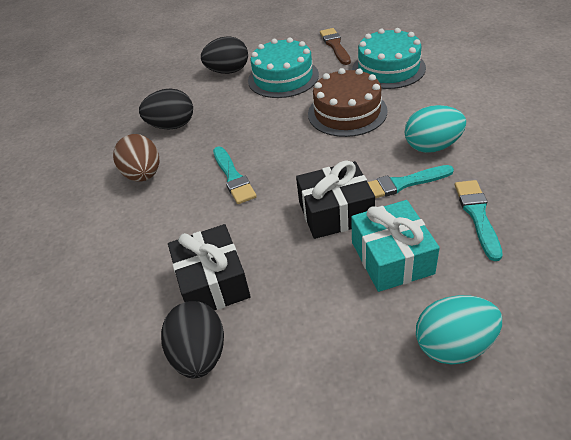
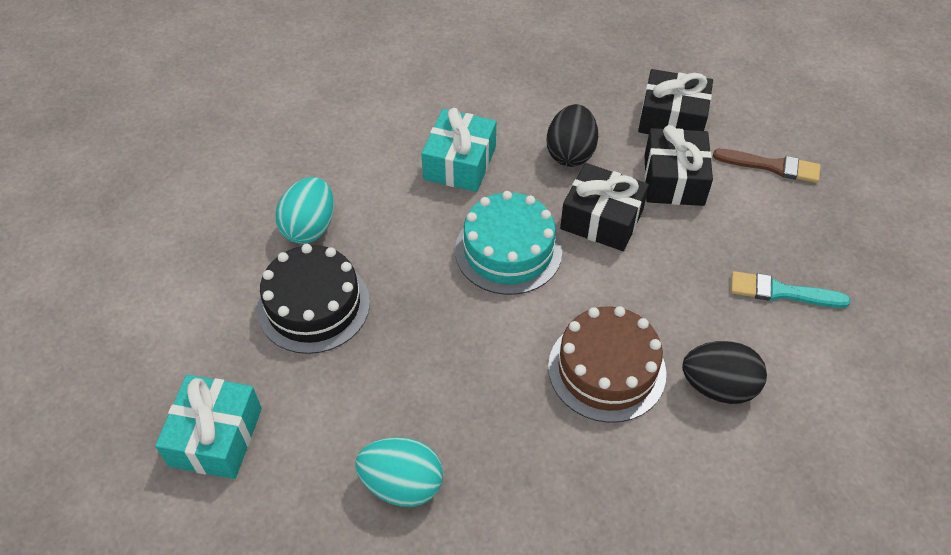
black cake: none = 0 -> [257,244,370,354] = 1
black egg: [139,88,193,129] [161,301,224,378] [201,36,248,74] = 3 -> [547,104,598,167] [682,341,767,404] = 2
black gift: [168,224,251,310] [296,161,375,239] = 2 -> [560,163,649,251] [638,69,713,134] [645,125,713,206] = 3
brown egg: [113,134,159,181] = 1 -> none = 0
turquoise brush: [213,147,257,204] [368,165,454,198] [455,180,503,261] = 3 -> [731,271,850,308] = 1
turquoise cake: [248,38,319,98] [352,28,426,89] = 2 -> [455,191,562,295] = 1
turquoise gift: [351,200,440,292] = 1 -> [155,375,262,479] [421,108,496,192] = 2

